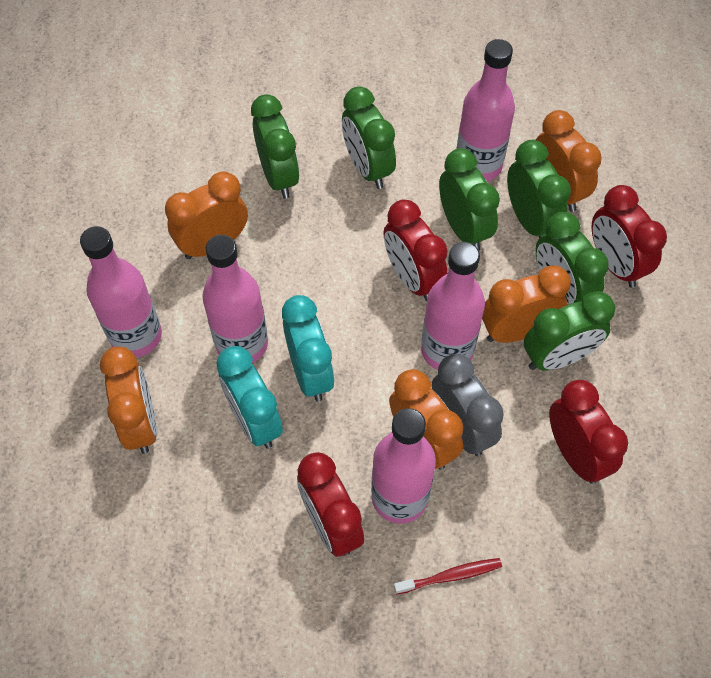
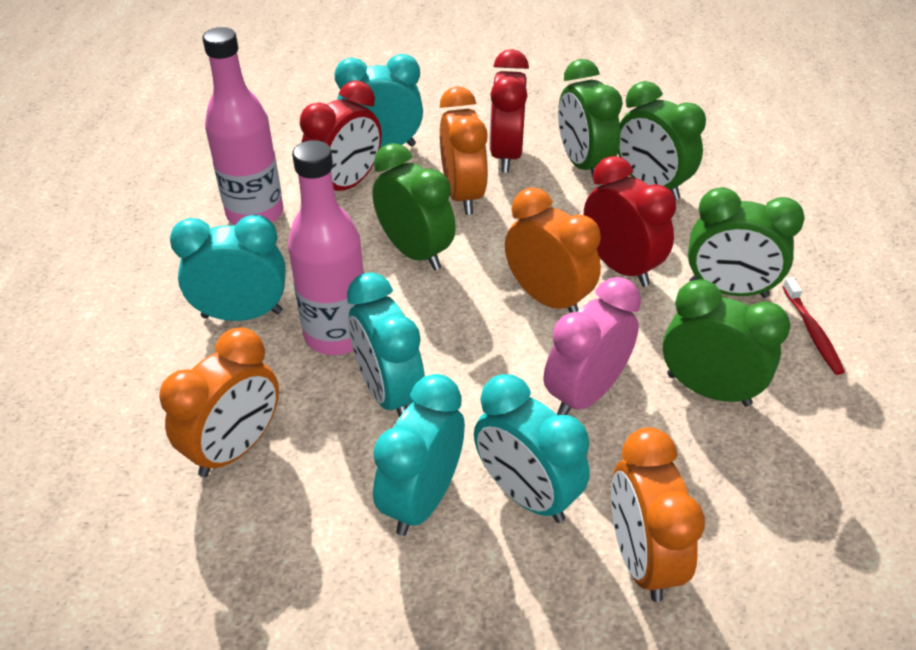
green clock: [251,94,299,199] [342,86,396,189] [439,148,500,251] [507,140,571,238] [524,291,615,370] [536,212,609,305] = 6 -> [372,143,456,270] [558,59,623,177] [618,81,706,200] [662,279,790,407] [688,187,805,298] = 5
grey clock: [432,354,504,456] = 1 -> none = 0
orange clock: [100,347,157,454] [165,171,248,259] [389,369,463,470] [482,265,571,343] [536,110,602,212] = 5 -> [159,327,279,477] [440,86,488,215] [505,188,601,313] [611,427,705,602] = 4
pink bottle: [80,226,162,358] [202,235,268,363] [371,408,436,524] [421,242,485,370] [456,39,515,181] = 5 -> [202,27,284,226] [288,140,364,355] = 2
pink clock: none = 0 -> [544,277,641,415] = 1
red clock: [297,452,364,557] [384,200,448,301] [549,380,628,484] [591,185,667,287] = 4 -> [300,80,382,191] [490,49,529,172] [584,156,676,287] = 3
turquoise clock: [216,346,283,449] [282,295,335,401] = 2 -> [170,215,286,321] [335,54,423,148] [347,272,425,417] [373,374,465,536] [474,374,590,523] = 5

